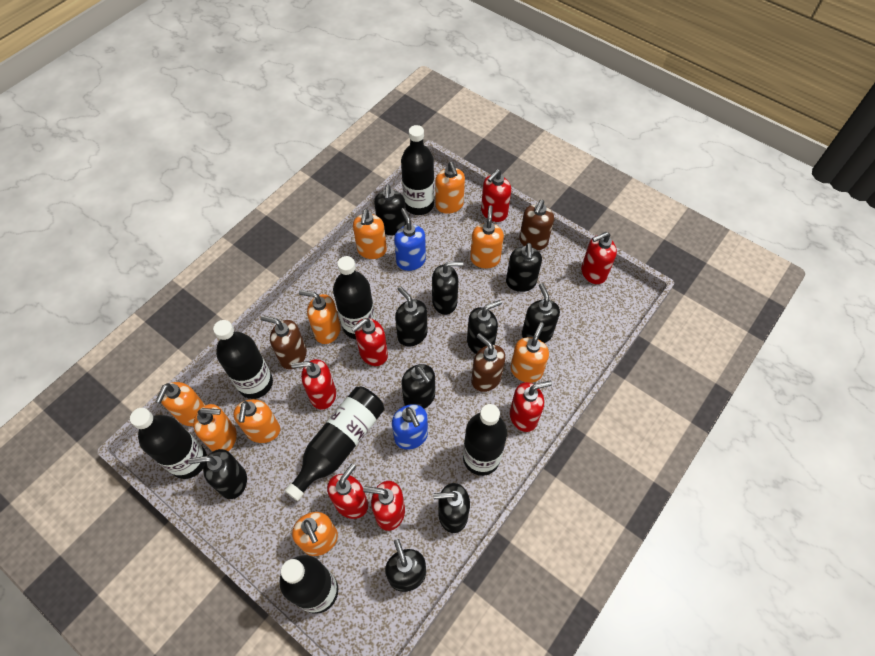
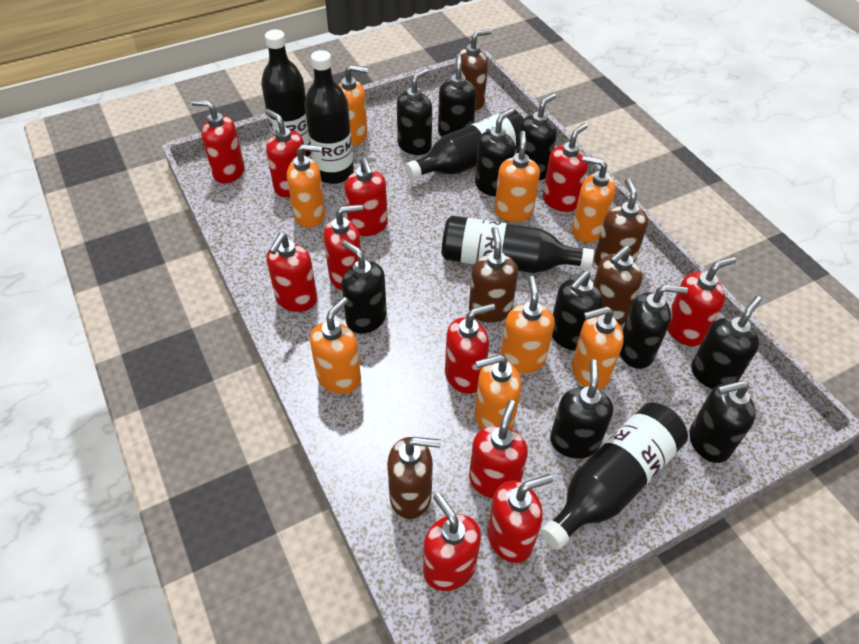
black bottle: [130,408,207,479] [213,320,273,399] [279,555,338,614] [285,387,384,501] [333,256,376,339] [401,125,434,215] [463,404,507,476] = 7 -> [261,29,311,157] [305,50,354,184] [405,110,524,180] [442,216,594,273] [541,402,688,550] = 5
blue soap dispenser: [392,404,428,449] [394,208,426,271] = 2 -> none = 0
brown soap dispenser: [261,316,307,370] [471,333,506,392] [519,200,554,250] = 3 -> [387,437,441,519] [459,29,492,110] [469,227,518,323] [593,245,642,325] [594,178,648,265] = 5
orange soap dispenser: [155,382,205,426] [193,404,237,452] [233,399,280,443] [292,512,338,556] [299,290,341,344] [353,209,387,259] [435,162,465,214] [470,205,504,268] [511,322,549,383] = 9 -> [287,144,325,228] [310,297,361,394] [339,65,368,146] [475,354,521,429] [494,131,540,222] [500,276,555,373] [572,156,616,243] [572,306,624,390] = 8
red soap dispenser: [291,359,336,409] [327,463,368,519] [351,318,388,366] [363,481,405,531] [481,169,511,222] [510,381,552,432] [581,232,617,284] = 7 -> [191,100,245,183] [265,109,306,197] [266,233,317,312] [324,204,363,290] [344,157,388,236] [423,493,481,591] [445,303,495,394] [469,400,528,499] [488,474,553,563] [543,123,588,212] [667,257,736,346] = 11

